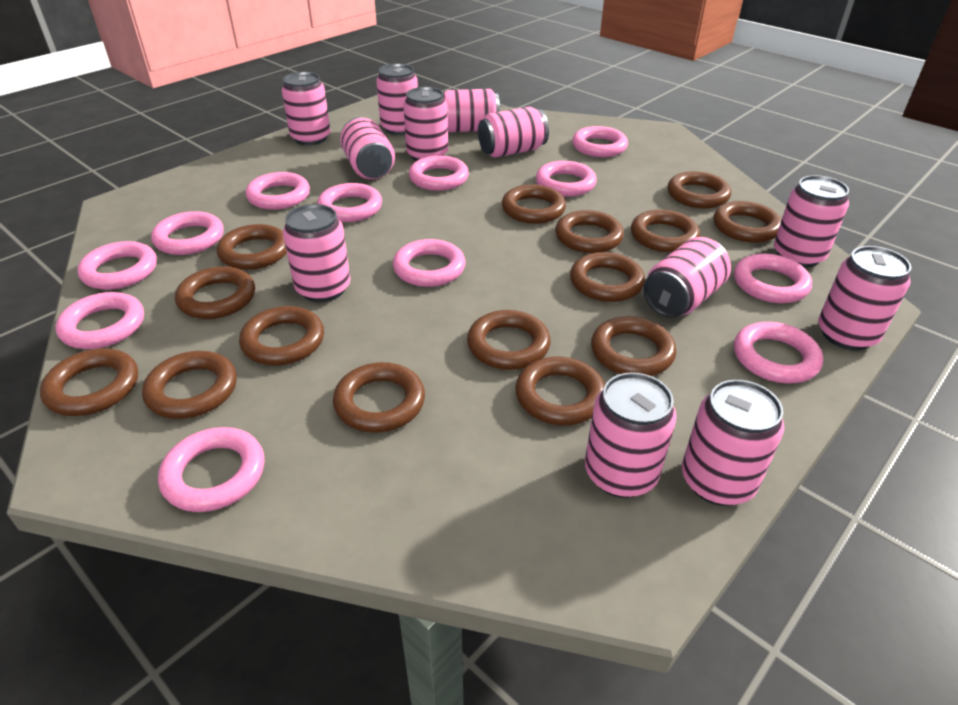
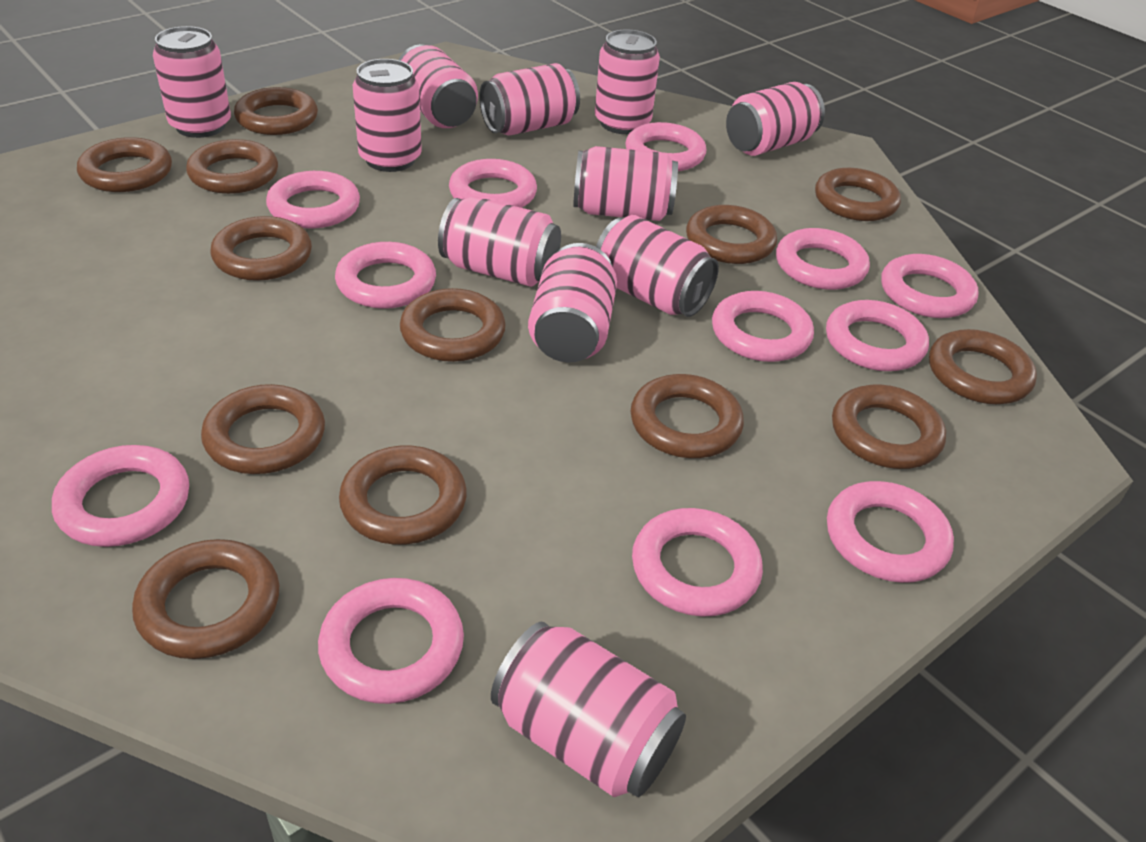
brown ring: [40,348,138,416] [142,351,237,419] [175,266,255,319] [217,224,287,270] [239,306,324,365] [333,362,425,433] [467,310,551,370] [502,184,566,224] [515,357,605,425] [555,210,624,253] [570,252,645,302] [591,316,677,376] [631,210,700,252] [667,171,731,209] [714,201,782,243] = 15 -> [77,137,172,192] [132,539,279,659] [186,139,278,194] [201,384,325,474] [210,216,312,281] [234,87,318,135] [339,446,467,545] [400,288,506,362] [630,374,744,458] [686,205,777,264] [815,168,901,221] [832,385,946,469] [929,329,1037,404] = 13
pink can: [282,72,330,145] [283,204,350,302] [340,117,395,179] [376,64,418,135] [403,87,448,161] [443,89,500,132] [478,107,549,158] [585,372,676,498] [643,237,731,318] [682,380,784,506] [774,175,849,268] [818,246,911,350] = 12 -> [153,26,231,138] [353,59,422,172] [398,44,478,128] [438,196,561,287] [479,63,580,135] [491,622,686,797] [528,243,617,362] [573,146,678,221] [595,29,660,134] [596,215,719,317] [726,82,825,156] = 11

